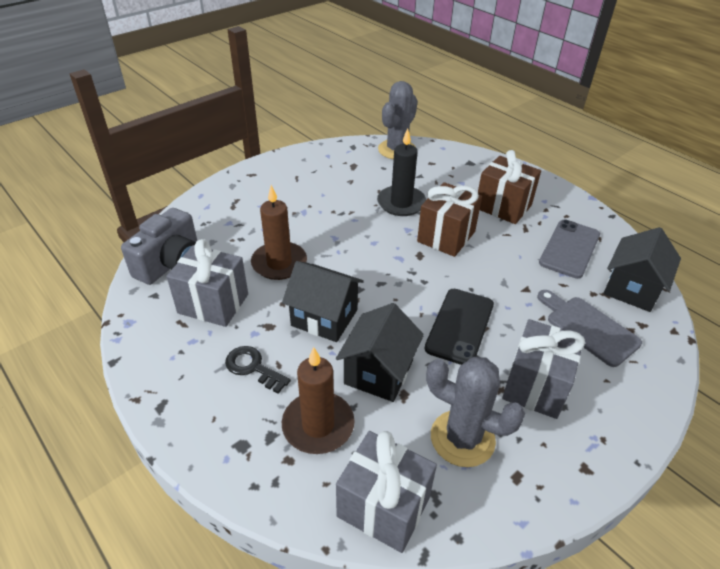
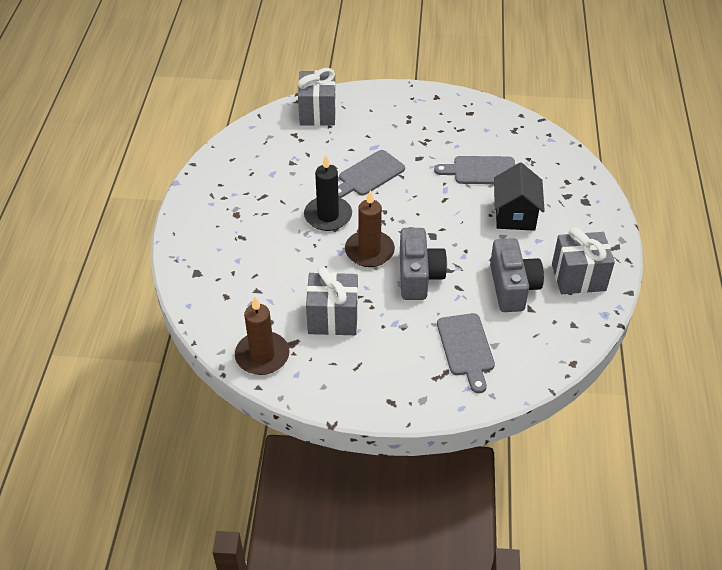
black house: [282,261,364,342] [336,303,424,402] [603,227,681,312] = 3 -> [494,162,545,231] = 1
black key: [225,346,291,394] = 1 -> none = 0
black phone: [424,289,494,365] = 1 -> none = 0
brown gift: [417,182,482,257] [478,150,541,224] = 2 -> none = 0
grey cactus: [378,81,418,159] [426,357,525,467] = 2 -> none = 0
grey camera: [121,208,197,285] = 1 -> [400,228,447,300] [490,238,544,312] = 2
grey cutting board: [537,290,642,367] = 1 -> [338,150,405,198] [434,156,515,184] [437,313,495,393] = 3
grey phone: [539,220,600,279] = 1 -> none = 0

